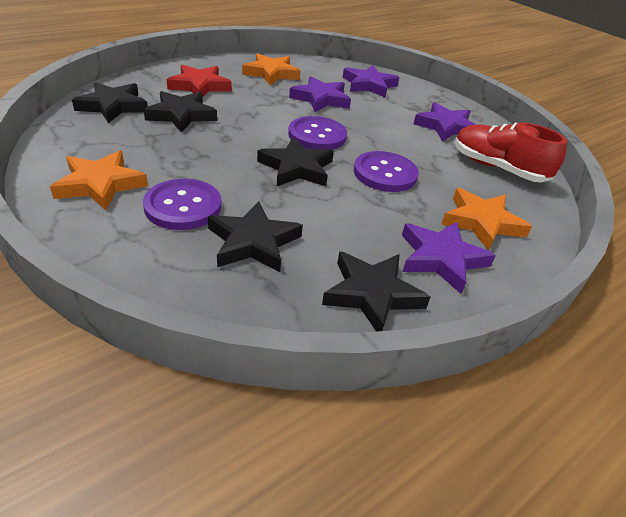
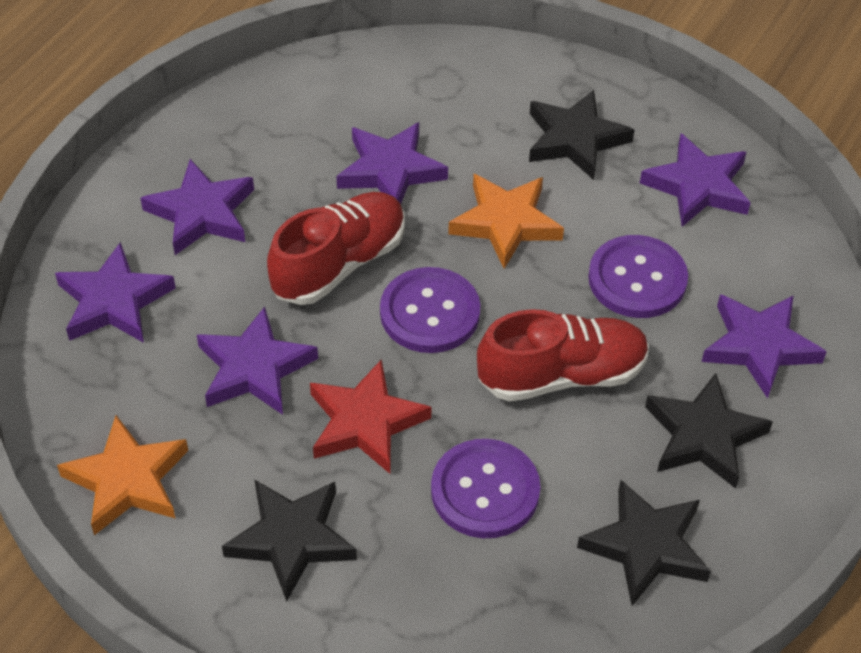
black star: [72,82,148,123] [143,91,217,133] [208,201,303,272] [257,137,334,186] [322,251,430,332] = 5 -> [222,479,357,602] [529,90,634,180] [577,480,711,606] [645,373,773,489] = 4
orange star: [50,150,148,210] [242,53,301,85] [441,188,532,251] = 3 -> [57,415,188,535] [448,174,564,269] = 2
purple star: [289,76,351,112] [342,65,400,98] [402,222,496,294] [413,102,476,142] = 4 -> [55,242,176,343] [140,159,254,255] [197,307,318,415] [336,122,448,204] [640,133,751,227] [702,294,827,399] = 6
red shoe: [455,123,567,182] = 1 -> [267,192,405,305] [477,309,649,402] = 2

